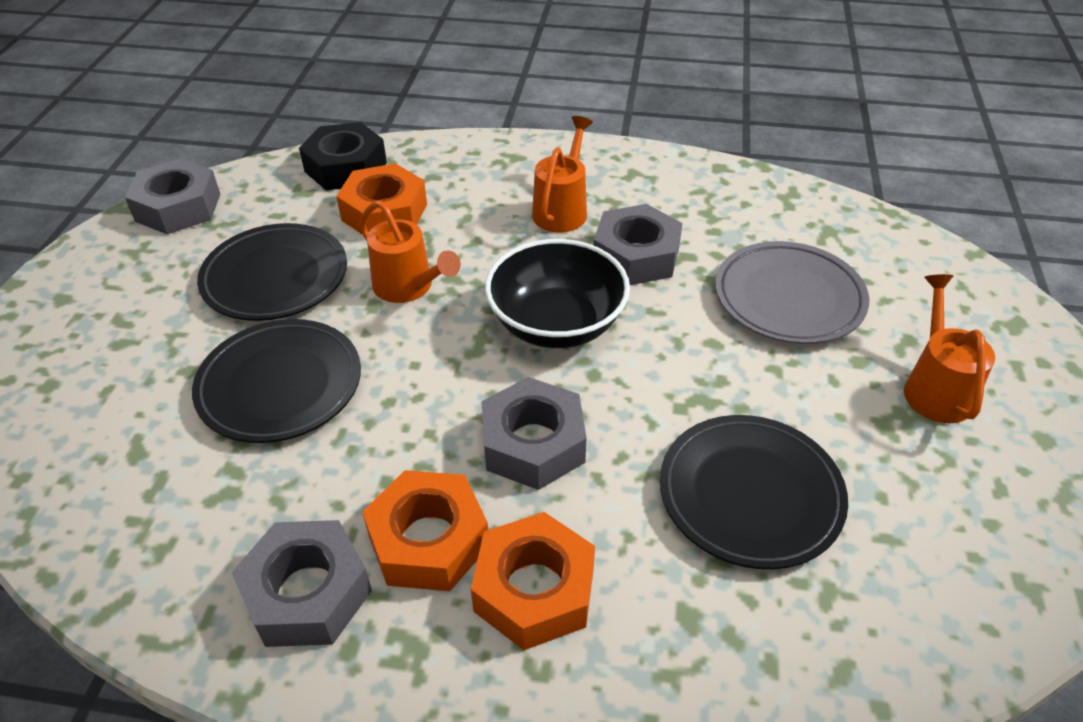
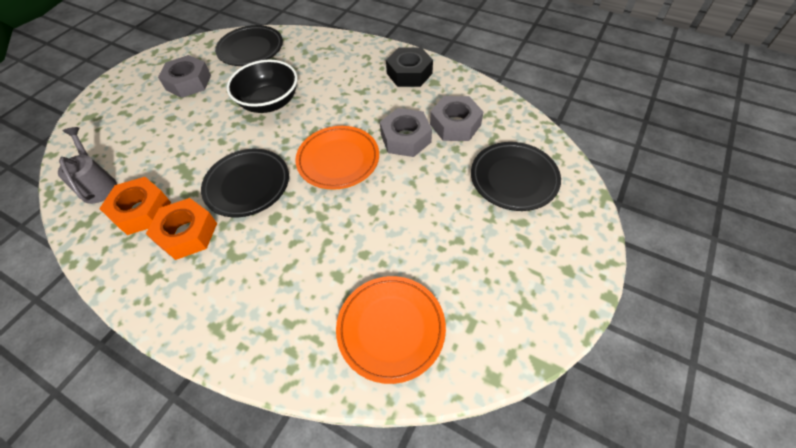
grey nut: [125,158,220,234] [232,520,372,647] [481,377,587,490] [593,204,683,285] = 4 -> [158,55,211,98] [380,108,432,157] [430,96,483,141] = 3
grey plate: [715,241,869,344] = 1 -> none = 0
grey watering can: none = 0 -> [58,127,117,204] = 1
orange nut: [336,163,427,235] [362,470,488,591] [471,512,595,650] = 3 -> [99,177,171,235] [146,198,217,260] = 2
orange plate: none = 0 -> [295,126,379,190] [336,276,446,384] = 2
orange watering can: [359,201,461,303] [532,116,593,232] [904,274,995,423] = 3 -> none = 0

